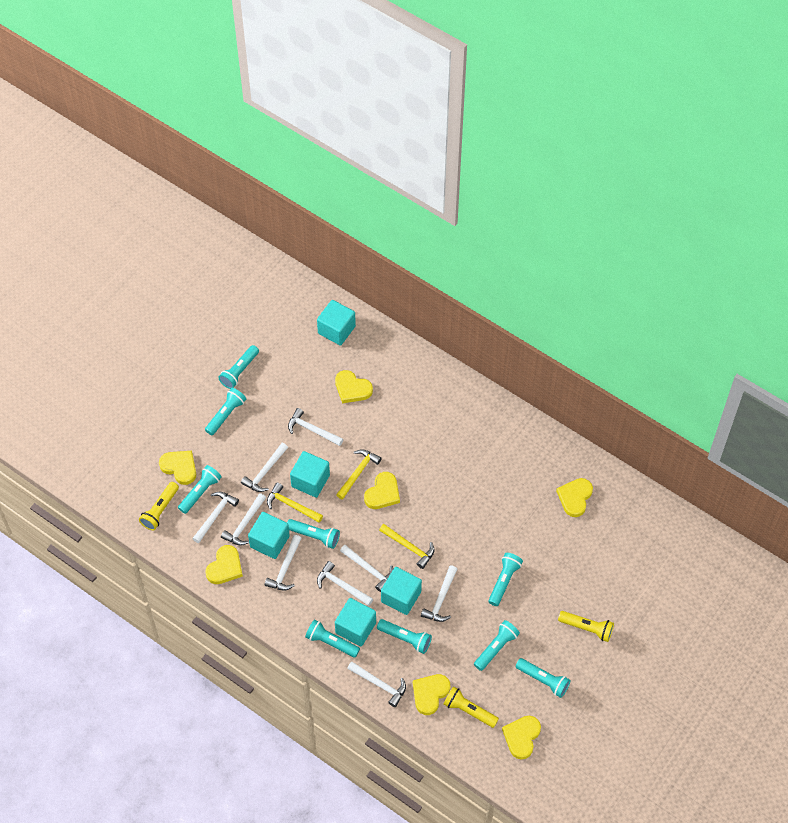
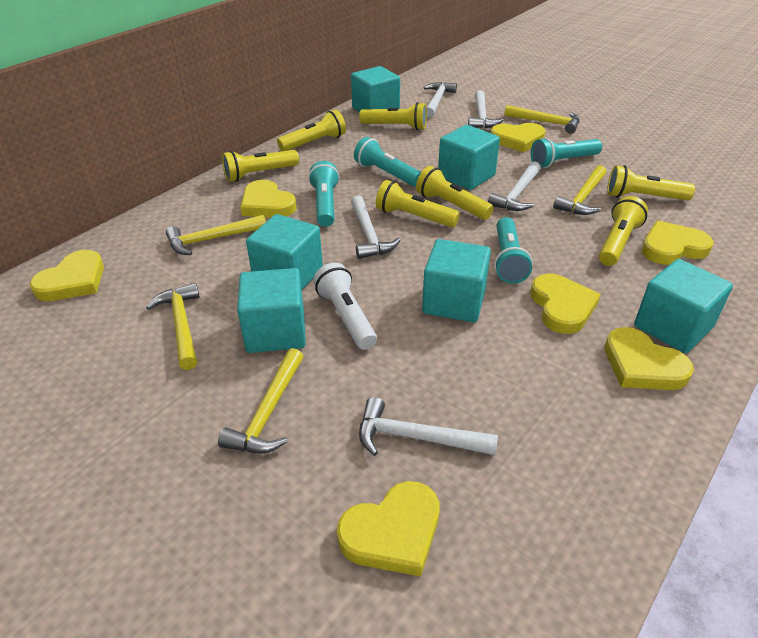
turquoise cube: [248,512,290,559] [290,451,330,498] [317,300,356,346] [335,598,376,646] [381,567,422,615] = 5 -> [237,268,306,353] [246,214,323,290] [351,66,400,112] [422,239,491,322] [438,125,500,190] [634,259,733,353] = 6
turquoise flashlight: [178,465,222,514] [205,388,246,435] [218,345,259,389] [287,519,340,549] [305,619,360,658] [377,619,432,654] [474,620,520,671] [488,553,523,606] [516,658,571,698] = 9 -> [308,161,340,227] [354,137,421,186] [494,217,533,284] [531,138,602,168] = 4
white flashlight: none = 0 -> [313,263,377,350] = 1
white hammer: [192,491,239,543] [221,493,266,546] [241,443,288,492] [265,535,302,590] [288,408,343,446] [317,561,373,606] [340,545,393,592] [347,662,406,707] [421,565,457,622] = 9 -> [351,196,401,259] [359,397,498,456] [423,82,457,118] [468,90,504,128] [488,161,541,211] = 5
yellow flashlight: [139,482,179,530] [444,686,499,728] [558,611,614,642] = 3 -> [222,150,299,182] [277,110,346,151] [359,102,427,130] [376,180,460,228] [416,166,494,220] [599,196,648,266] [607,165,695,200] = 7
yellow hammer: [267,483,323,523] [336,449,382,500] [379,524,435,569] = 3 -> [146,283,200,370] [166,215,266,255] [218,348,304,453] [504,105,580,134] [553,165,607,215] = 5

